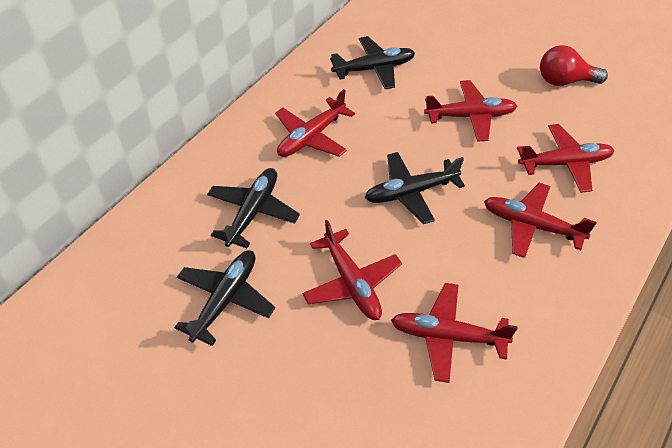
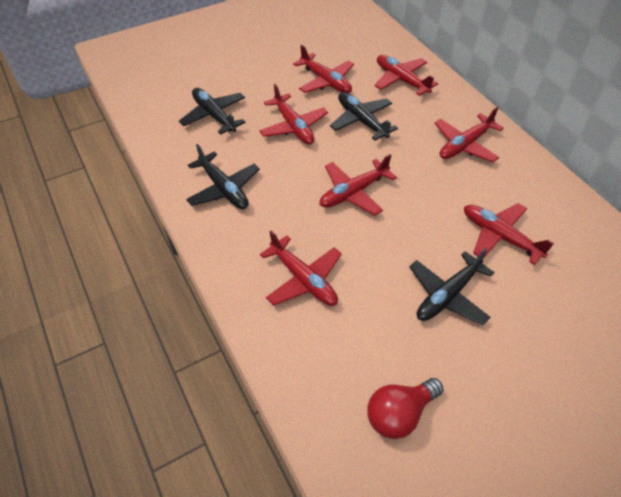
red plane: [275,89,355,157] [302,220,402,320] [391,283,518,383] [424,80,517,142] [484,183,597,258] [517,124,615,193] = 6 -> [259,84,328,145] [260,231,342,306] [293,44,354,93] [320,154,397,215] [375,55,438,96] [434,107,504,163] [464,203,554,265] = 7

